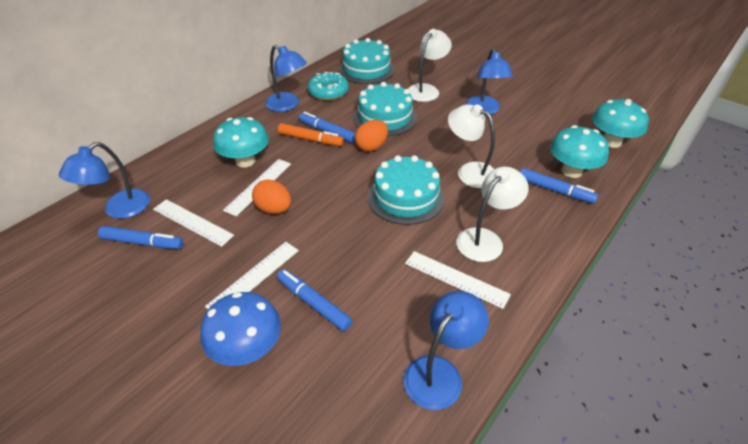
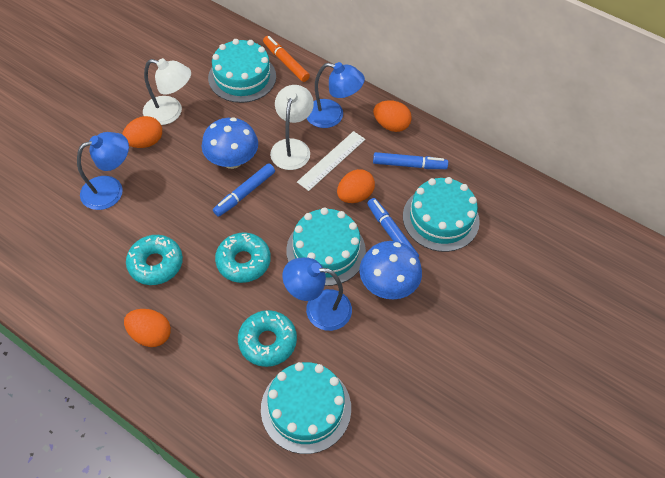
blue lamp: [59,142,150,219] [265,45,307,112] [404,291,489,410] [466,48,513,115] = 4 -> [77,132,129,210] [282,257,352,331] [307,62,365,128] = 3
blue marker: [98,226,183,249] [277,269,352,331] [299,112,355,143] [520,168,598,204] = 4 -> [213,163,275,217] [367,198,419,257] [373,152,448,169] = 3
blue mushroom: [201,292,281,366] = 1 -> [202,117,258,169] [359,241,422,299] = 2
orange egg: [252,180,291,214] [355,120,388,152] = 2 -> [122,116,162,148] [124,309,171,347] [337,169,375,203] [373,100,412,132] = 4
turquoise cake: [339,38,395,84] [353,82,417,136] [368,155,445,225] = 3 -> [208,39,276,103] [261,362,351,454] [286,207,366,286] [403,177,480,252] = 4
turquoise donut: [308,72,349,101] = 1 -> [126,235,183,285] [215,233,271,283] [238,310,297,367] = 3
turquoise mushroom: [213,117,269,168] [550,125,609,178] [592,99,649,148] = 3 -> none = 0
white lamp: [408,29,452,102] [448,104,495,188] [456,167,529,262] = 3 -> [143,58,191,125] [270,85,314,170] = 2
white ruler: [153,199,234,247] [205,242,299,309] [223,159,291,217] [405,251,511,309] = 4 -> [297,131,365,191] = 1

